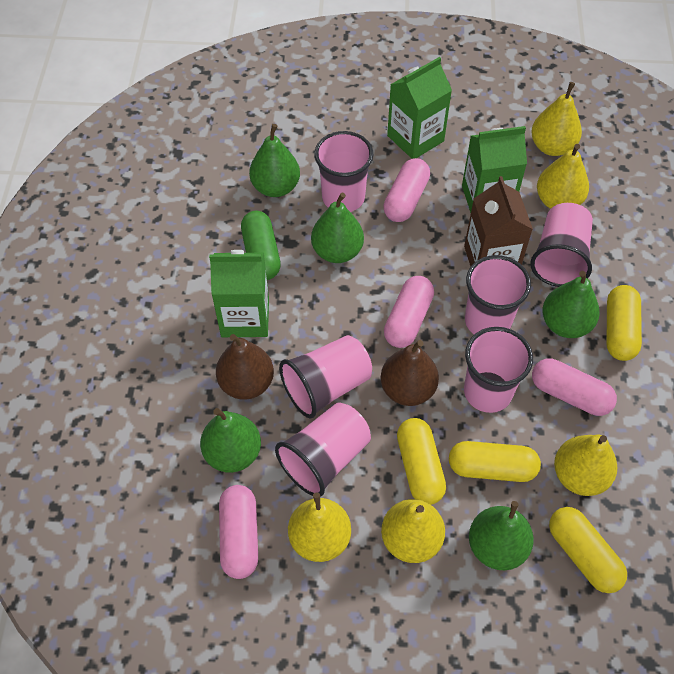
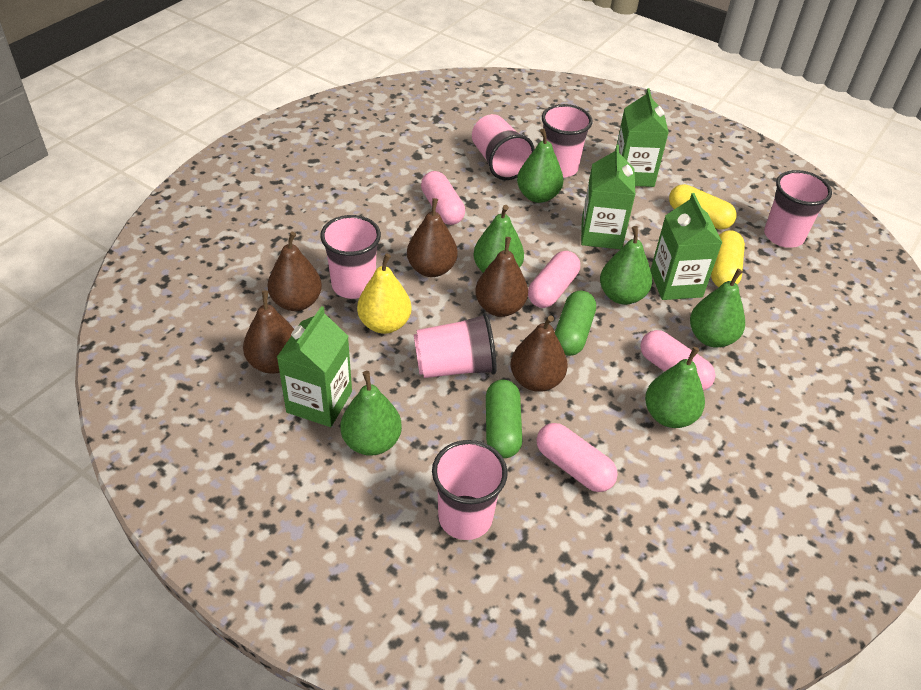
brown carton: [464,176,533,266] = 1 -> none = 0
brown pear: [216,334,274,400] [380,340,439,406] = 2 -> [243,290,294,374] [267,232,322,311] [407,198,458,277] [475,237,528,317] [511,315,568,392] = 5
green capsule: [241,211,281,280] = 1 -> [486,379,522,458] [555,291,596,356] = 2
green carton: [209,250,269,337] [387,57,452,159] [462,126,527,213] = 3 -> [277,306,352,427] [581,145,635,249] [617,88,669,187] [651,193,722,300] = 4
green pear: [200,408,261,473] [249,124,300,197] [311,192,364,263] [469,501,534,570] [542,271,600,338] = 5 -> [341,371,402,456] [473,205,524,273] [517,128,564,203] [600,226,652,305] [645,347,705,428] [690,269,745,348] = 6
yellow capsule: [397,418,446,505] [449,441,541,482] [549,507,627,593] [606,285,642,361] = 4 -> [669,184,737,230] [711,230,745,287] = 2
yellow pear: [288,493,351,562] [381,499,445,563] [531,82,582,156] [537,144,589,209] [554,435,617,496] = 5 -> [357,253,412,334] = 1

